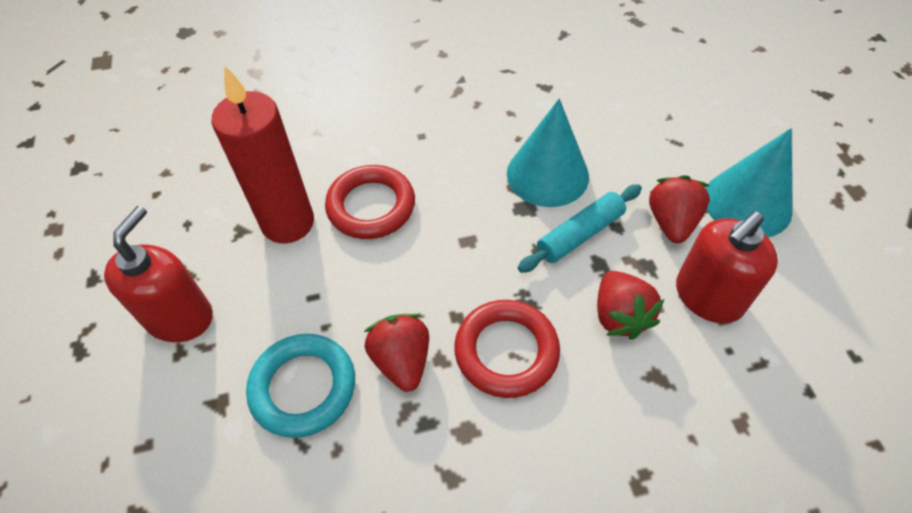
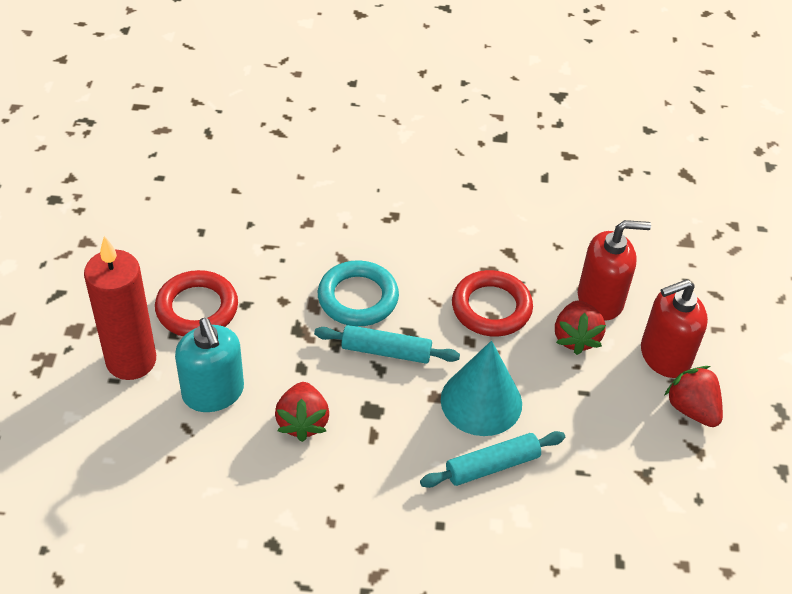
turquoise cone: [507,99,589,207] [706,128,793,237] = 2 -> [441,340,522,436] = 1
turquoise rolling pin: [518,184,642,273] = 1 -> [314,325,460,363] [420,431,565,488] = 2
turquoise soap dispenser: none = 0 -> [175,318,244,412] = 1

